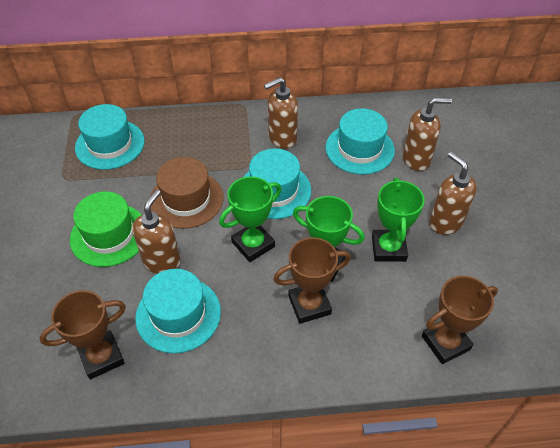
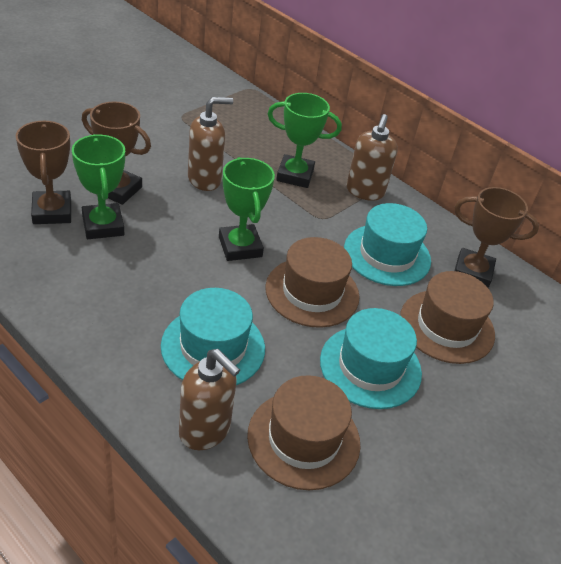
brown hat: [150,157,224,229] = 1 -> [247,375,360,490] [265,237,359,328] [400,271,495,364] = 3
brown soap dispenser: [132,189,180,274] [264,77,298,149] [403,98,452,171] [429,152,477,235] = 4 -> [179,349,240,450] [188,97,233,191] [347,114,398,201] = 3
green hat: [70,191,142,267] = 1 -> none = 0
turquoise hat: [75,104,145,170] [135,269,221,353] [244,148,311,219] [326,108,395,174] = 4 -> [161,288,265,385] [320,308,422,409] [344,203,431,286] = 3

